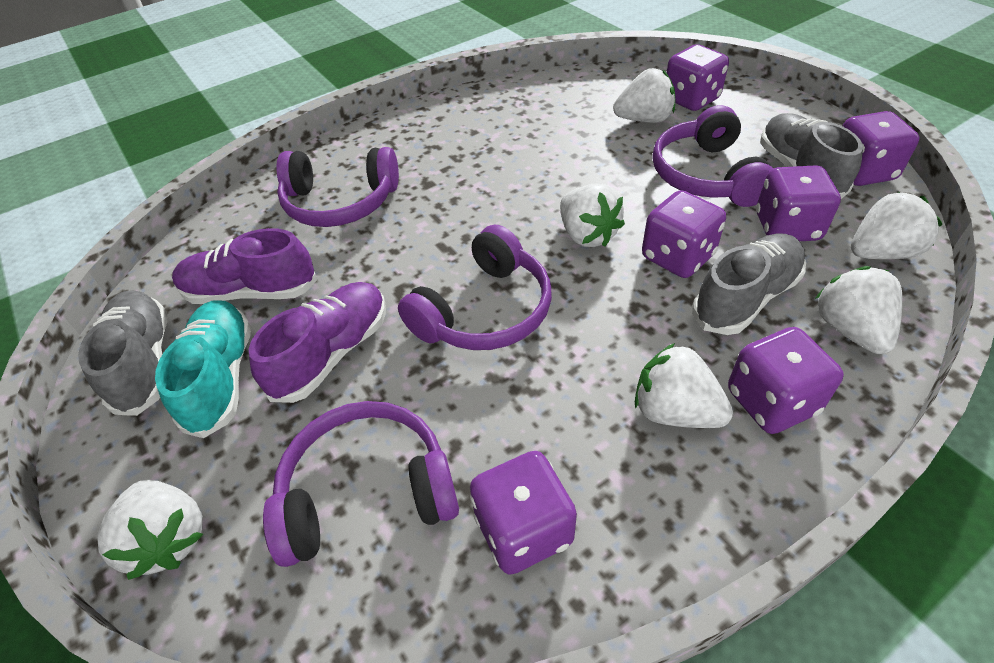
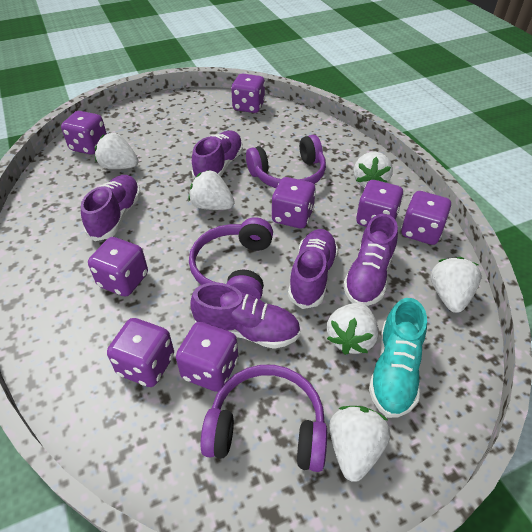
grey shoe: [78,290,167,416] [692,234,806,335] [760,113,863,199] = 3 -> none = 0
purple dice: [470,451,577,575] [642,190,726,278] [667,44,729,111] [728,327,844,434] [756,165,841,241] [843,111,919,186] = 6 -> [61,111,107,155] [88,237,148,297] [107,318,174,387] [176,322,238,392] [231,73,265,113] [271,177,316,228] [356,180,404,227] [401,191,452,245] = 8
purple headphones: [263,401,459,567] [277,147,399,227] [398,225,552,350] [652,105,773,207] = 4 -> [189,217,273,299] [200,365,327,472] [246,135,326,188] = 3
purple shoe: [172,228,318,304] [248,282,386,403] = 2 -> [81,175,141,241] [190,282,301,349] [192,130,243,179] [288,229,338,309] [343,214,398,306] = 5

